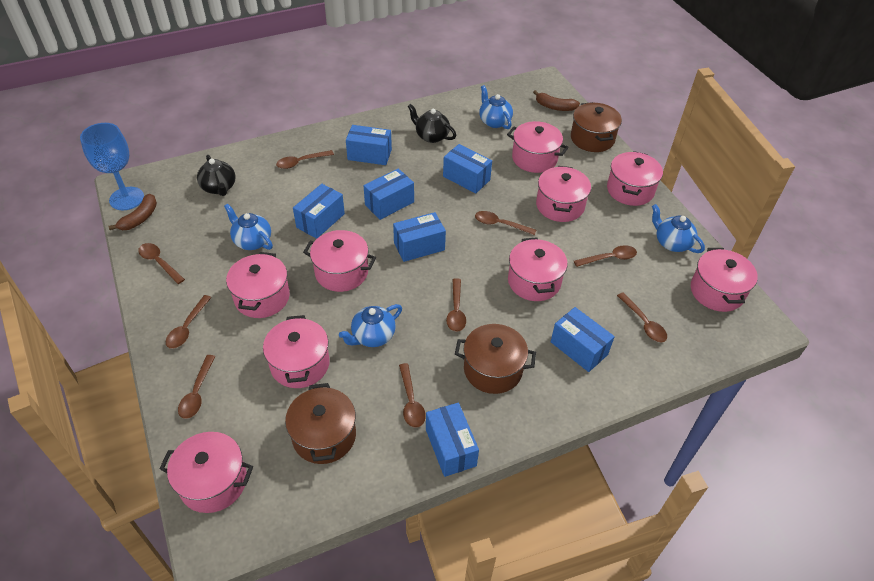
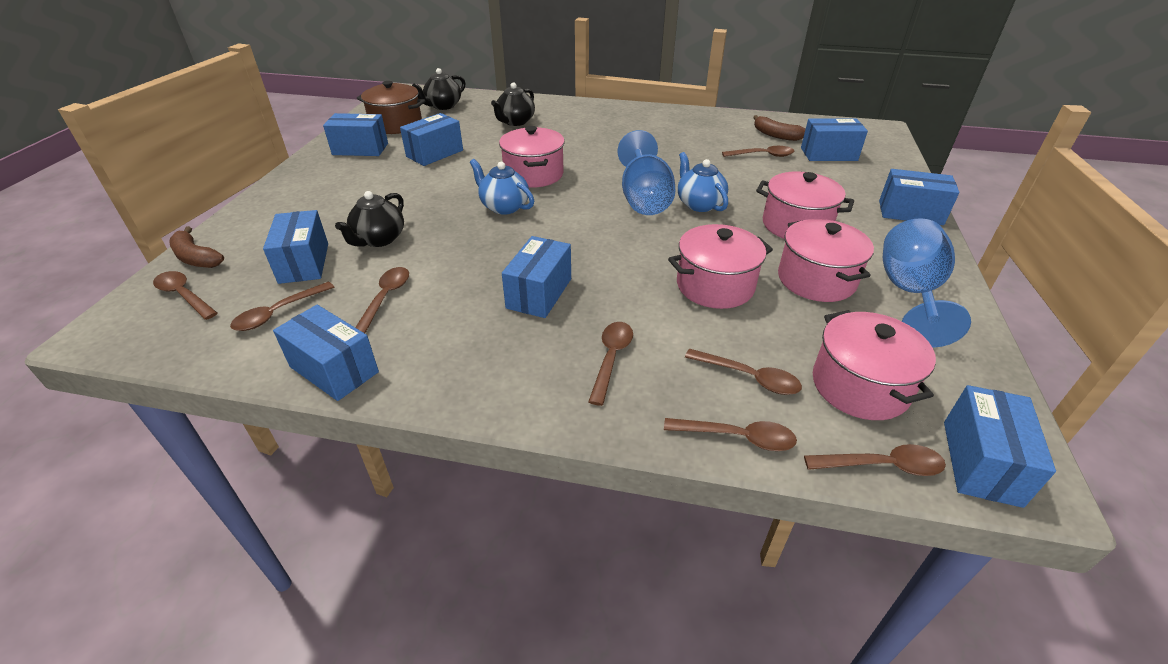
black teapot: [197,155,236,196] [408,104,456,143] = 2 -> [335,191,404,247] [412,68,465,110] [491,82,535,126] = 3
blue box: [293,184,345,239] [346,125,392,165] [364,168,414,220] [393,212,446,262] [426,403,479,477] [443,144,492,194] [551,307,615,372] = 7 -> [263,210,328,284] [273,305,379,401] [323,113,388,156] [400,113,463,166] [502,236,571,318] [801,118,868,161] [879,169,959,225] [944,385,1056,508] = 8
blue goblet: [80,123,144,210] = 1 -> [618,130,676,215] [883,218,971,348] = 2
blue teapot: [224,204,273,250] [339,304,402,347] [479,85,513,129] [652,204,705,253] = 4 -> [470,159,534,215] [678,152,728,212] = 2
brown pot: [285,383,356,464] [455,324,536,394] [571,102,622,152] = 3 -> [357,81,426,134] = 1
brown spoon: [138,243,185,284] [166,295,212,349] [178,355,215,419] [276,150,334,169] [399,363,426,428] [446,278,466,332] [475,211,536,235] [574,245,637,267] [617,292,667,342] = 9 -> [153,271,217,320] [230,282,334,331] [355,267,409,333] [588,322,633,406] [664,418,797,451] [685,349,802,395] [722,146,794,157] [804,444,946,476] = 8
pink pot: [159,432,253,513] [226,252,290,318] [263,315,330,388] [303,230,376,292] [507,121,569,173] [508,237,568,301] [536,166,591,222] [607,151,663,206] [691,248,758,312] = 9 -> [499,126,565,188] [668,224,773,309] [756,171,854,239] [778,219,874,302] [813,310,936,420] = 5

